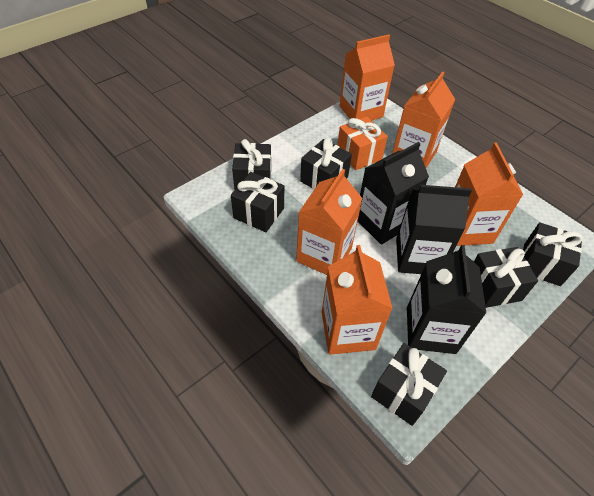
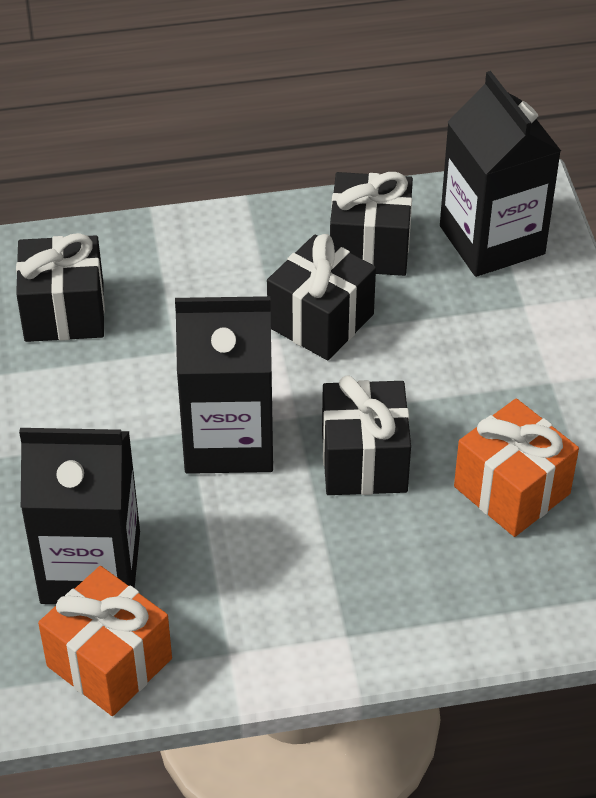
black gift: [231,172,284,232] [232,139,271,190] [300,138,352,189] [371,343,447,426] [474,247,538,308] [523,222,583,286] = 6 -> [16,233,105,342] [267,234,376,360] [322,376,411,495] [330,172,413,276] = 4
orange carton: [296,169,363,275] [322,245,393,355] [340,34,395,120] [392,71,455,168] [455,142,523,246] = 5 -> none = 0
orange gift: [337,117,388,170] = 1 -> [38,566,172,716] [454,398,579,537] = 2

